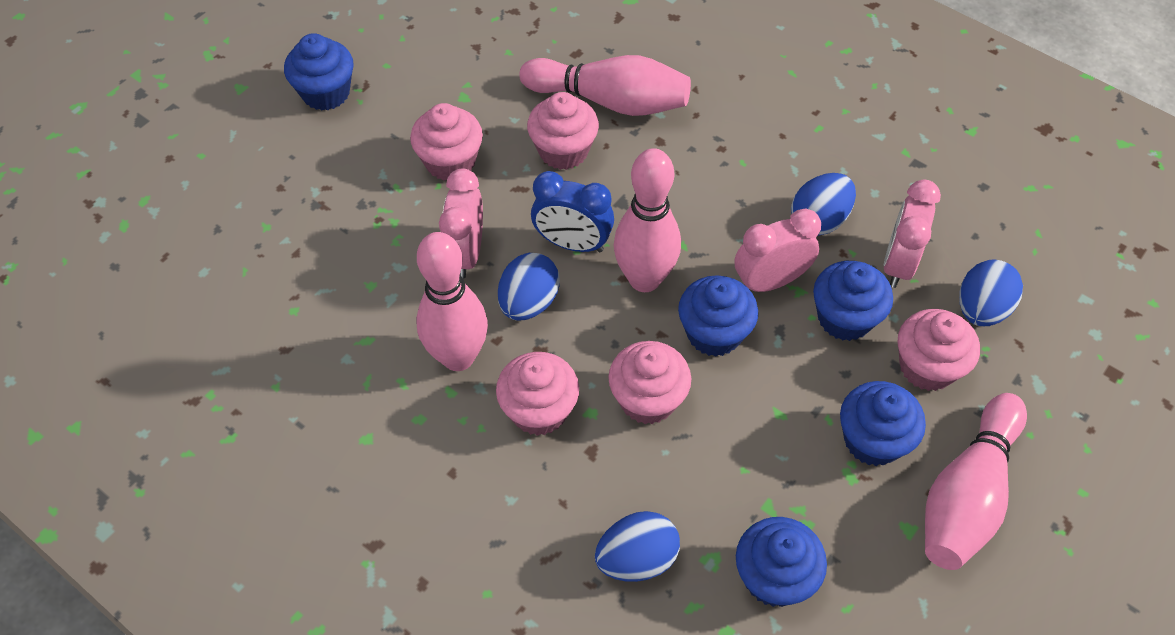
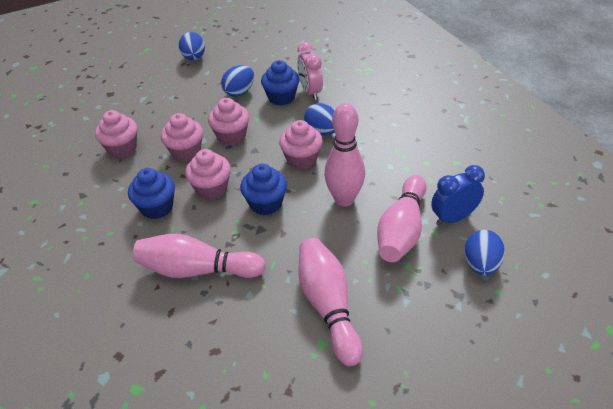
blue cupcake: [284,33,354,110] [678,275,758,357] [736,517,827,607] [813,261,893,341] [840,381,926,466] = 5 -> [128,168,175,219] [240,164,287,215] [261,60,299,106] = 3
pink clock: [439,169,483,279] [734,209,821,292] [883,179,941,288] = 3 -> [297,42,323,100] = 1

